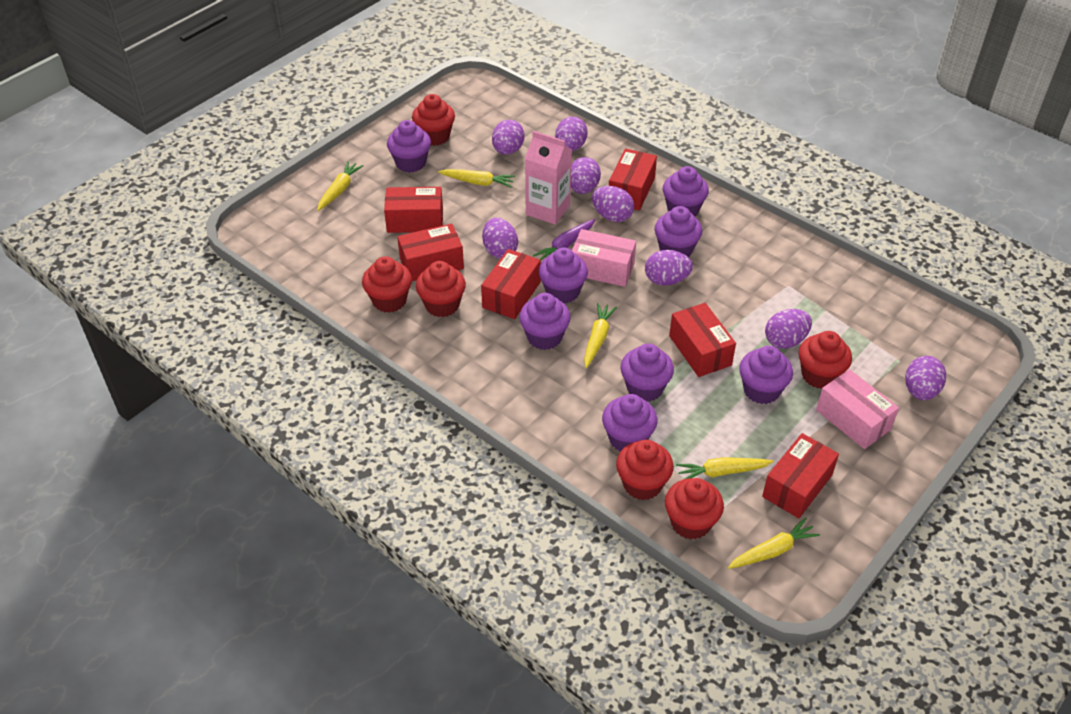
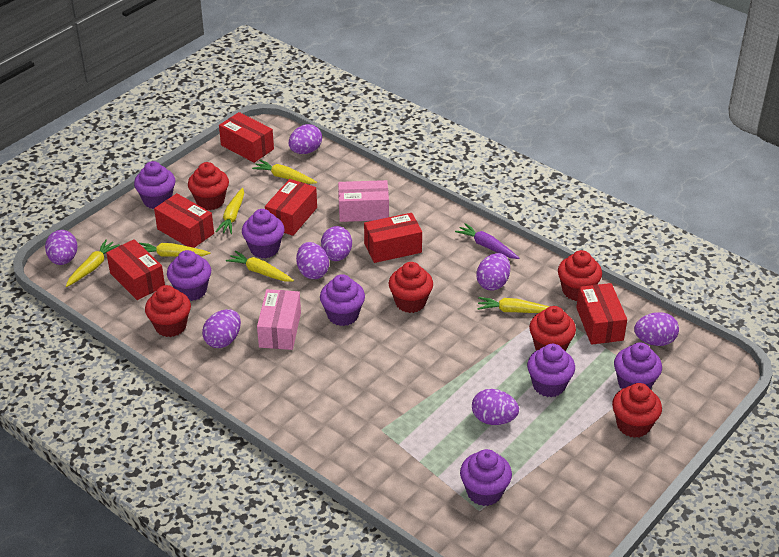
pink carton: [525,131,572,225] = 1 -> none = 0
purple cupcake: [387,120,431,173] [519,293,571,350] [539,247,588,303] [602,394,658,452] [621,343,674,402] [654,206,702,257] [663,166,709,216] [739,346,793,404] = 8 -> [134,161,175,209] [167,250,211,301] [242,209,285,258] [320,274,365,326] [460,449,512,506] [527,344,575,397] [614,343,662,389] = 7
yellow carrot: [317,161,364,211] [438,169,515,188] [584,303,617,368] [676,457,774,479] [728,518,820,569] = 5 -> [66,239,120,287] [139,243,210,257] [215,188,244,234] [226,251,294,281] [252,160,317,184] [477,297,549,313] = 6

